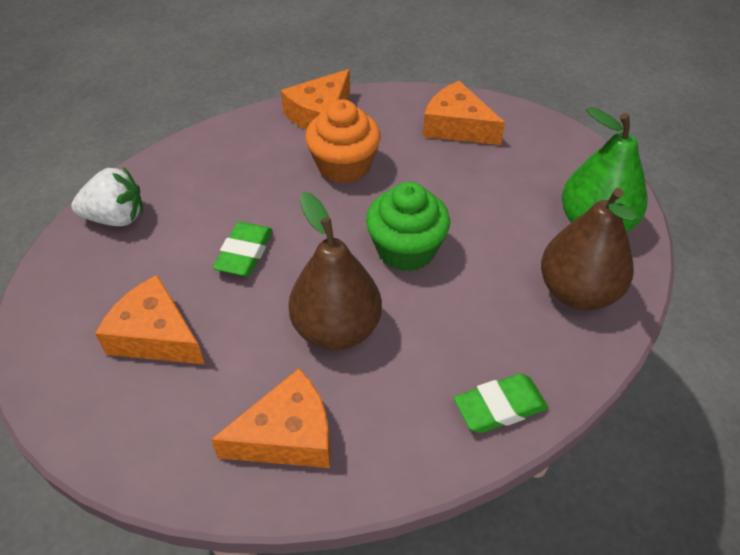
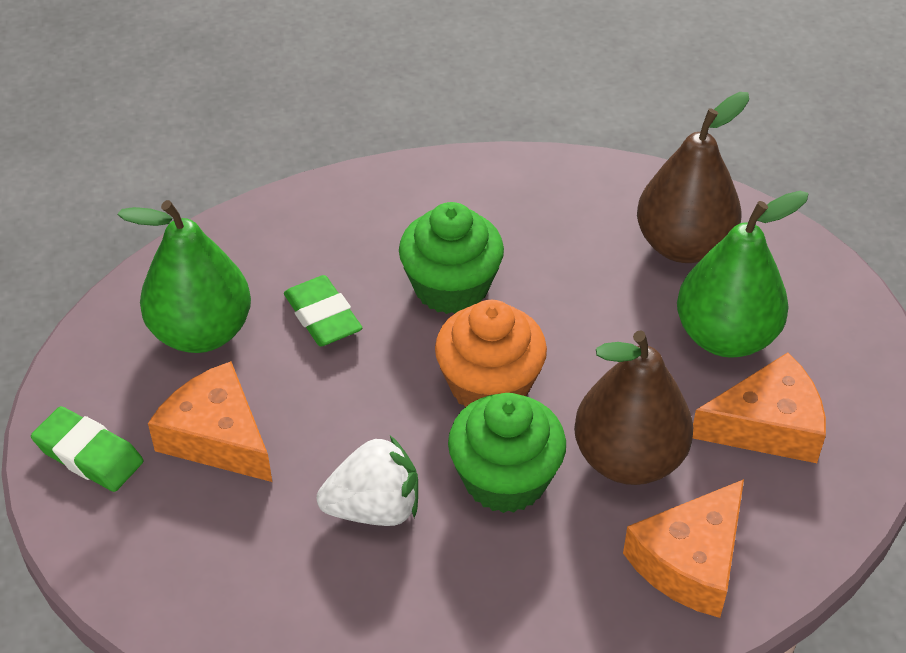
green cupcake: [366,182,450,271] = 1 -> [399,202,504,314] [448,393,566,513] = 2
green pear: [562,107,647,232] = 1 -> [118,200,251,353] [677,191,808,358] = 2
orange cheese: [95,275,205,364] [211,368,331,468] [281,69,350,130] [423,81,505,145] = 4 -> [148,361,272,482] [623,479,744,618] [693,352,826,463] = 3

